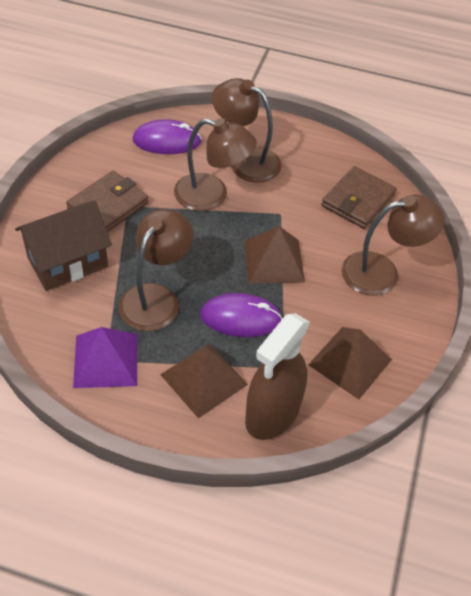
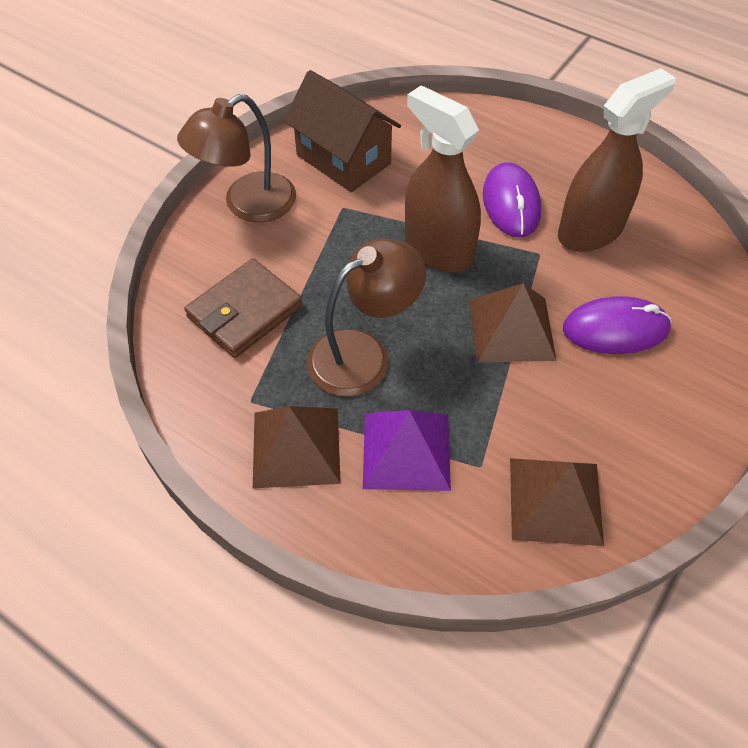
brown lamp: [119,209,193,331] [174,118,257,211] [212,78,282,183] [342,194,445,296] = 4 -> [177,94,296,222] [307,239,426,397] = 2
brown spray bottle: [245,313,310,440] = 1 -> [405,85,481,272] [558,68,676,252] = 2
brown wallet: [66,171,149,232] [321,166,396,229] = 2 -> [184,259,303,358] = 1

